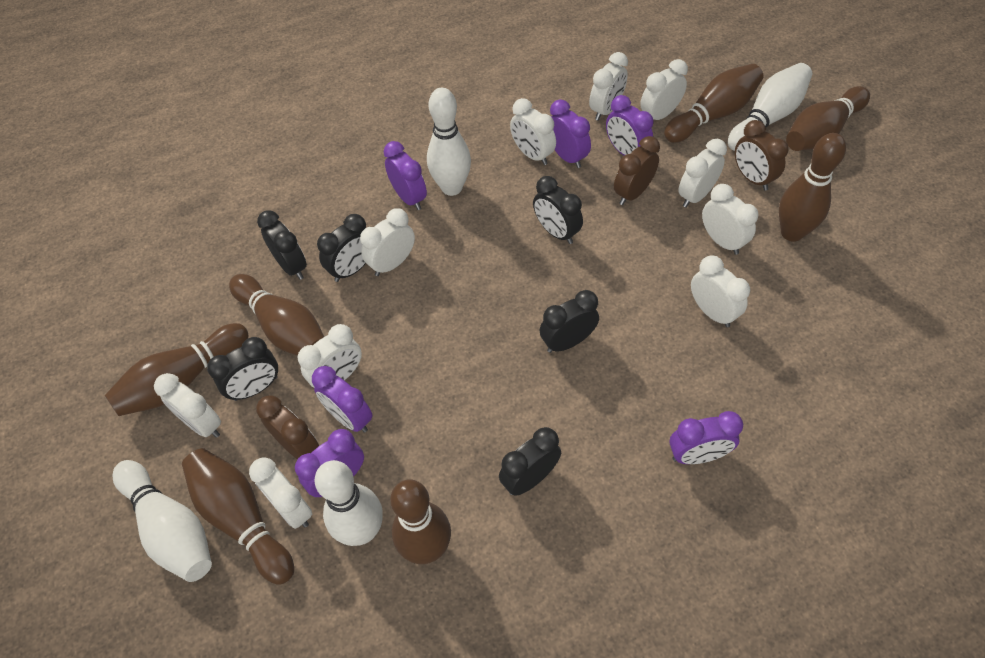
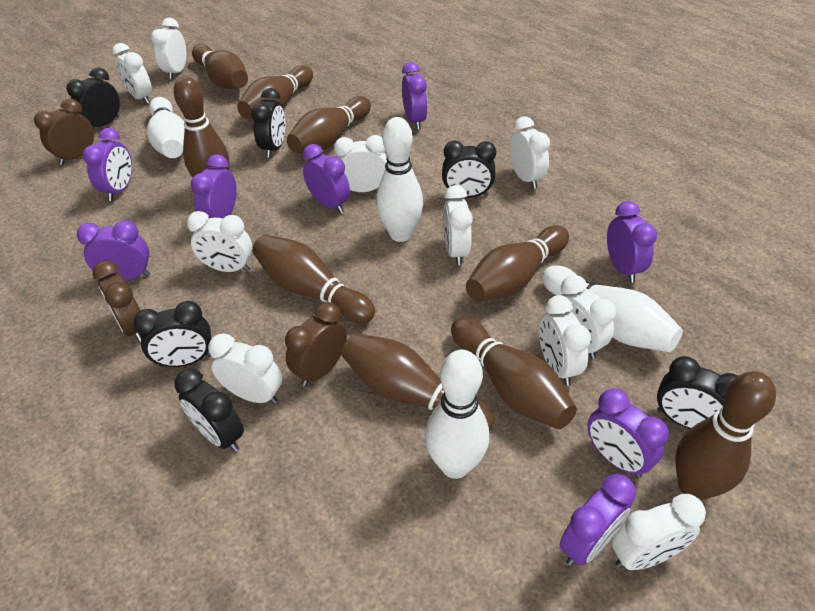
brown bowling pin: [105,323,249,416] [182,448,294,585] [229,274,324,355] [390,479,451,564] [664,64,764,143] [779,133,846,242] [786,86,870,151] = 7 -> [174,76,229,178] [192,44,248,89] [237,65,313,119] [252,235,375,324] [287,96,371,153] [341,333,494,431] [451,317,577,429] [466,225,569,302] [675,371,776,500] = 9
purple clock: [295,429,364,497] [312,366,373,433] [384,141,427,210] [550,99,591,168] [606,95,654,156] [669,411,743,464] = 6 -> [77,220,150,280] [83,128,132,201] [191,154,237,218] [303,144,350,214] [402,62,428,130] [559,474,636,566] [587,389,669,478] [607,201,657,283] = 8

